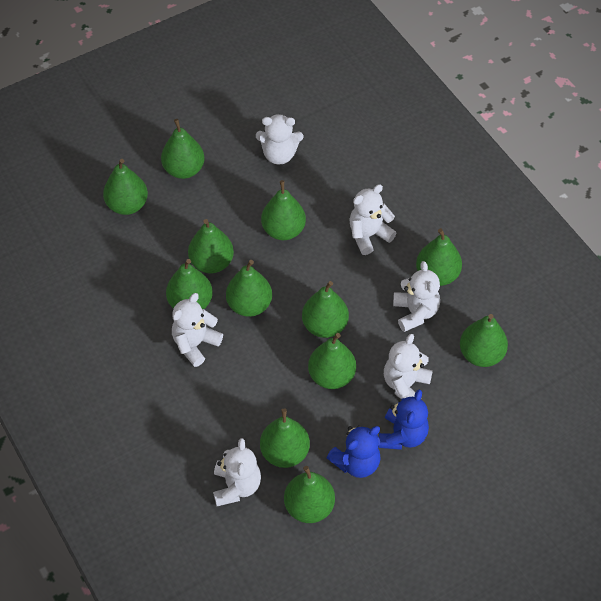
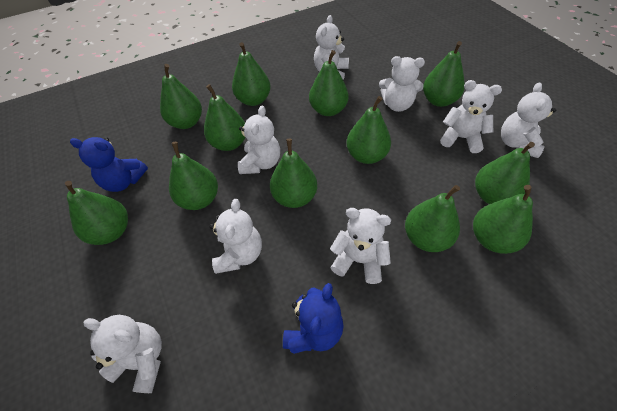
white teddy bear: [172,293,223,367] [213,438,261,506] [256,114,303,164] [349,184,396,255] [384,334,433,399] [393,261,440,332] = 6 -> [83,315,162,393] [210,199,262,274] [238,105,280,174] [314,15,349,80] [330,208,391,284] [379,56,425,112] [440,80,502,153] [501,82,556,158] = 8

